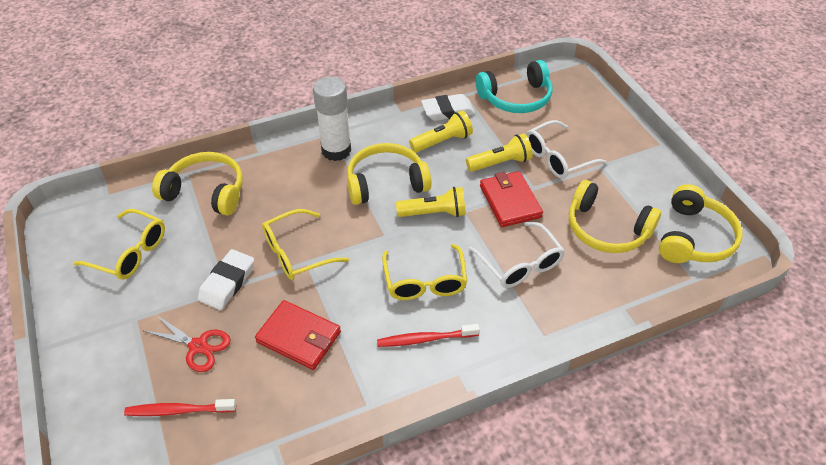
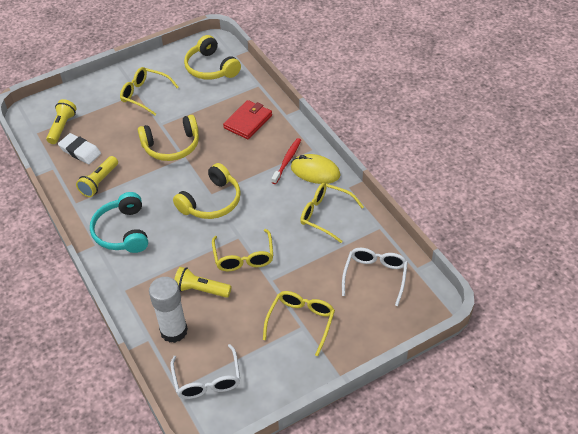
red scissors: [142,314,231,372] = 1 -> none = 0
red toothbrush: [124,399,236,416] [377,324,480,347] = 2 -> [271,138,301,184] = 1
red wallet: [255,300,341,370] [480,171,543,227] = 2 -> [223,100,272,139] = 1
white eraser: [198,249,254,310] [421,94,475,121] = 2 -> [58,133,101,164] = 1
yellow glasses: [73,209,165,280] [262,209,349,280] [382,244,468,300] = 3 -> [120,67,178,115] [212,229,273,271] [263,291,335,356] [300,183,364,243] = 4
yellow headphones: [152,152,243,216] [347,143,431,205] [569,180,661,253] [659,184,743,263] = 4 -> [138,115,199,161] [173,163,241,219] [184,35,241,79] = 3
yellow mouse: none = 0 -> [291,154,341,184] = 1

